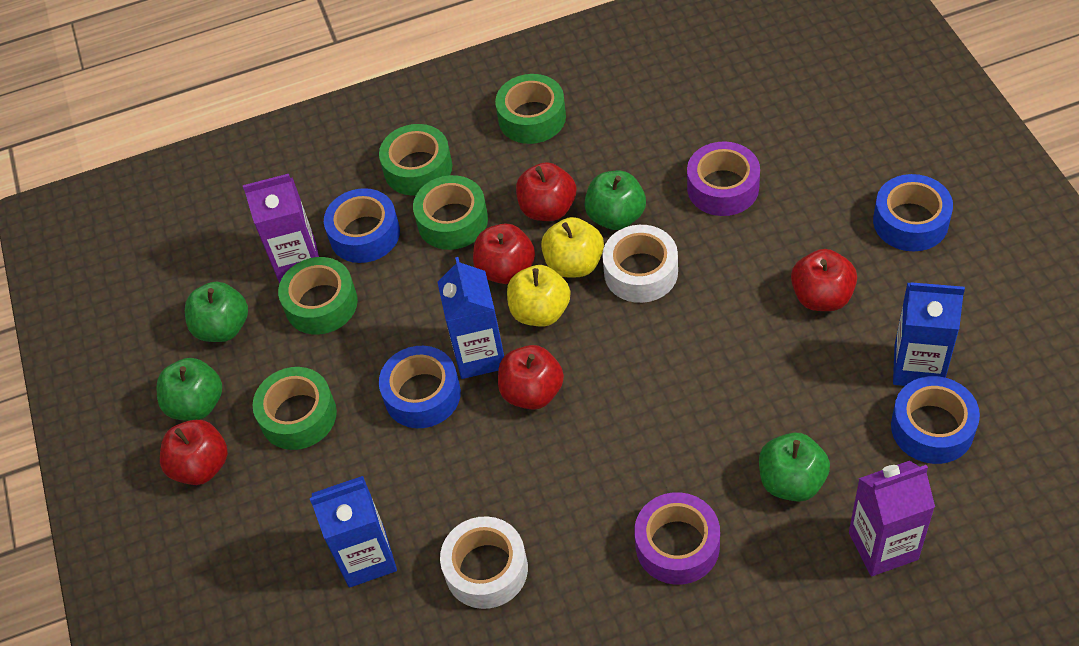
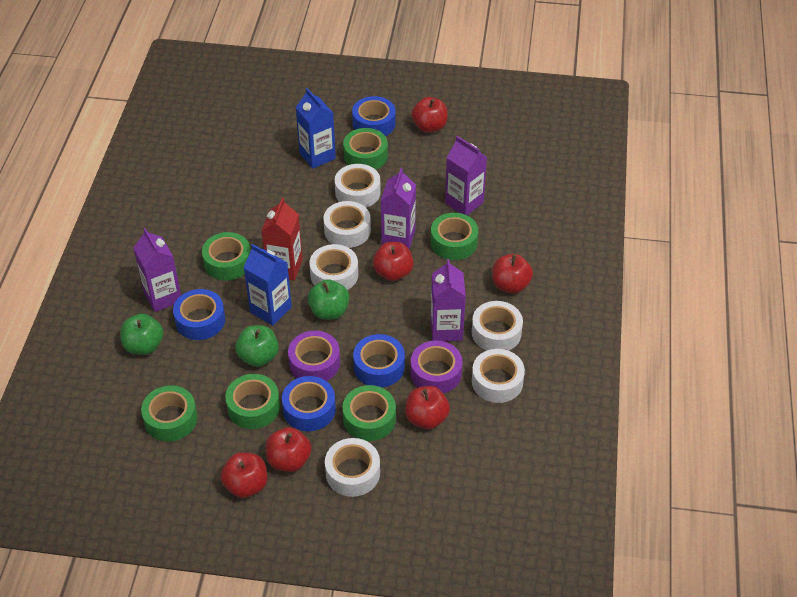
blue carton: [310,476,397,587] [437,257,504,379] [893,282,965,386] = 3 -> [244,244,292,326] [295,88,336,169] = 2
green apple: [156,358,222,421] [185,282,248,342] [585,171,646,230] [759,433,830,502] = 4 -> [120,314,163,355] [235,325,279,367] [307,279,349,320] = 3
green tape: [253,367,337,450] [278,257,358,335] [379,124,452,196] [413,175,488,250] [495,74,566,144] = 5 -> [141,386,198,441] [202,232,251,281] [225,374,280,429] [342,385,396,441] [343,128,388,170] [431,213,478,260] = 6
purple carton: [243,174,319,283] [849,461,935,576] = 2 -> [133,228,181,312] [381,168,416,249] [431,259,466,341] [445,136,487,215] = 4
red apple: [160,420,228,485] [473,223,535,284] [498,345,564,410] [516,162,576,221] [791,249,857,311] = 5 -> [221,452,267,498] [266,427,311,472] [373,242,414,281] [405,386,450,429] [411,97,448,133] [492,254,533,294] = 6
red carton: none = 0 -> [261,198,303,280] = 1
white tape: [440,516,528,609] [602,225,678,303] = 2 -> [309,244,358,290] [323,201,371,248] [325,438,380,497] [335,164,381,208] [472,301,523,351] [472,349,525,403] = 6
yellow apple: [507,265,570,327] [541,217,604,277] = 2 -> none = 0

